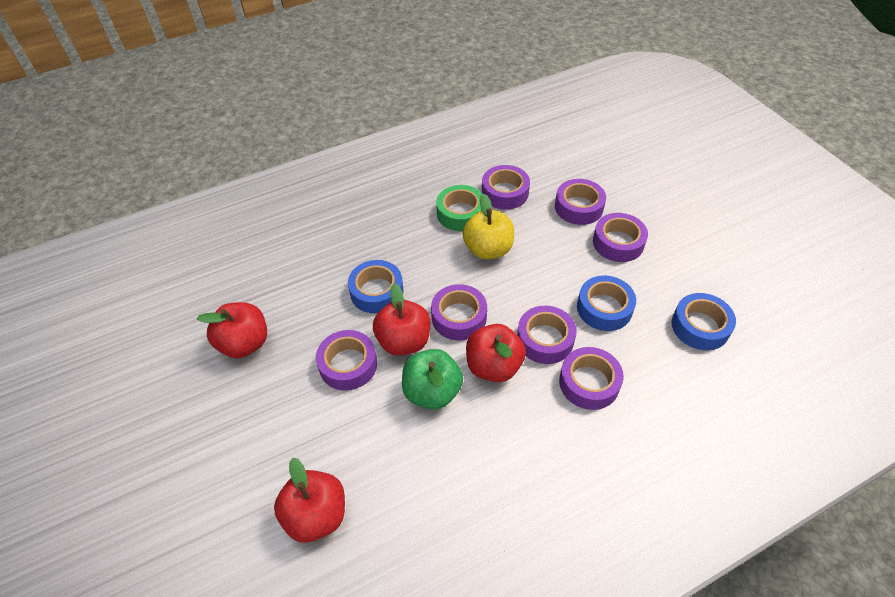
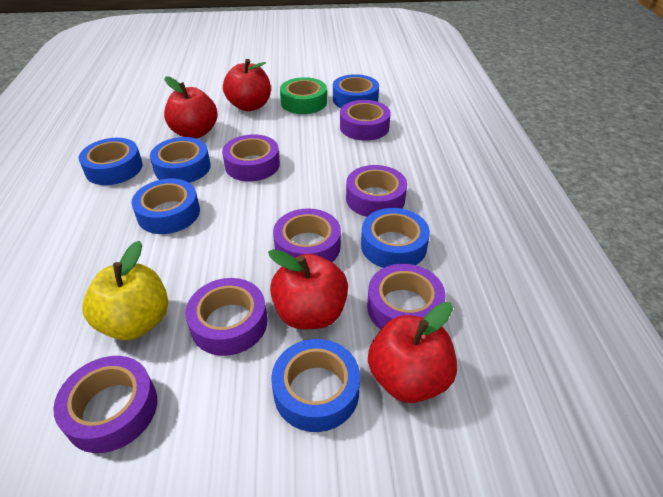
blue tape: [348,260,404,313] [577,276,636,331] [672,293,736,350] = 3 -> [79,138,143,185] [132,179,200,234] [150,137,211,183] [271,339,360,432] [333,74,379,108] [361,208,430,268] = 6
green apple: [402,349,463,410] = 1 -> none = 0

